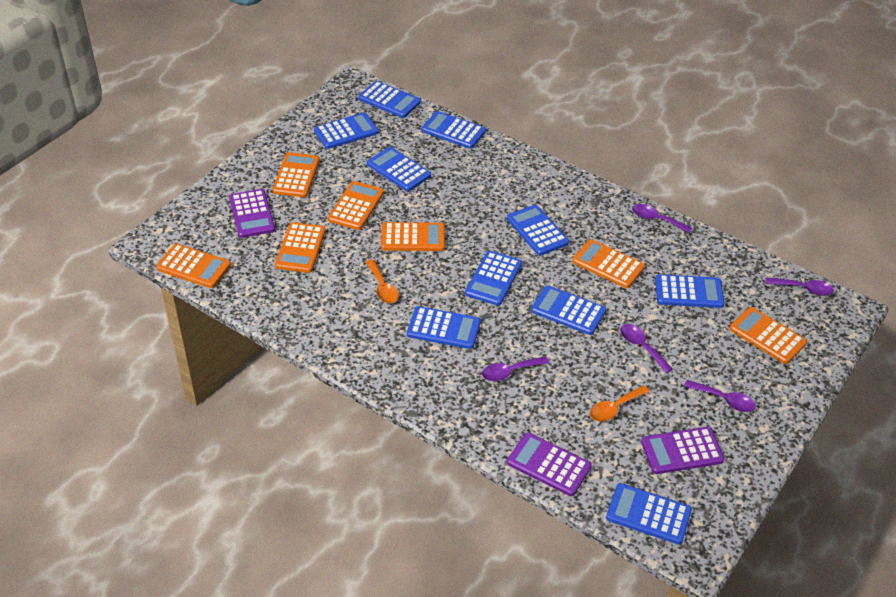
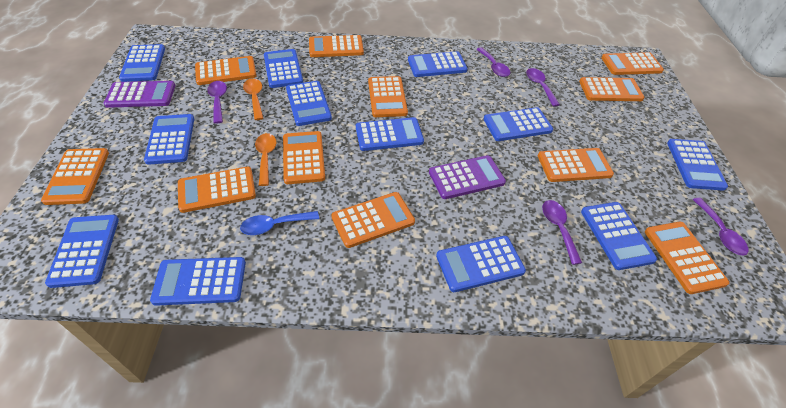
blue calculator: [314,113,379,149] [358,81,421,118] [367,147,431,191] [407,306,481,349] [422,111,486,149] [465,251,522,306] [507,205,569,256] [531,285,606,335] [606,483,692,545] [655,274,724,308] = 10 -> [45,215,119,288] [119,44,165,82] [144,114,194,165] [150,257,246,306] [264,49,303,88] [286,81,332,126] [356,117,424,151] [408,51,468,77] [436,236,526,292] [484,107,553,141] [581,202,657,270] [667,139,728,191] = 12
blue spoon: none = 0 -> [240,211,319,235] = 1
orange calculator: [156,244,231,288] [272,152,320,197] [275,222,326,273] [328,181,384,230] [381,222,445,251] [572,239,645,288] [730,307,807,364] = 7 -> [41,148,109,205] [178,167,256,213] [195,56,257,85] [283,131,325,184] [309,35,364,57] [331,192,415,248] [368,76,408,117] [538,148,614,182] [579,77,645,101] [601,52,664,75] [645,222,729,294] = 11
purple calculator: [229,189,275,238] [507,432,592,496] [641,427,725,474] = 3 -> [104,81,175,108] [429,155,506,199] = 2

